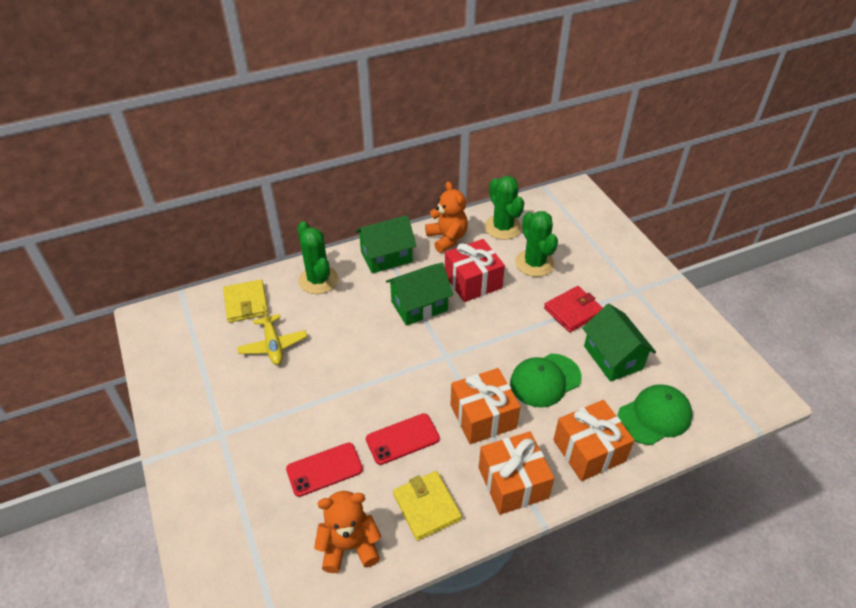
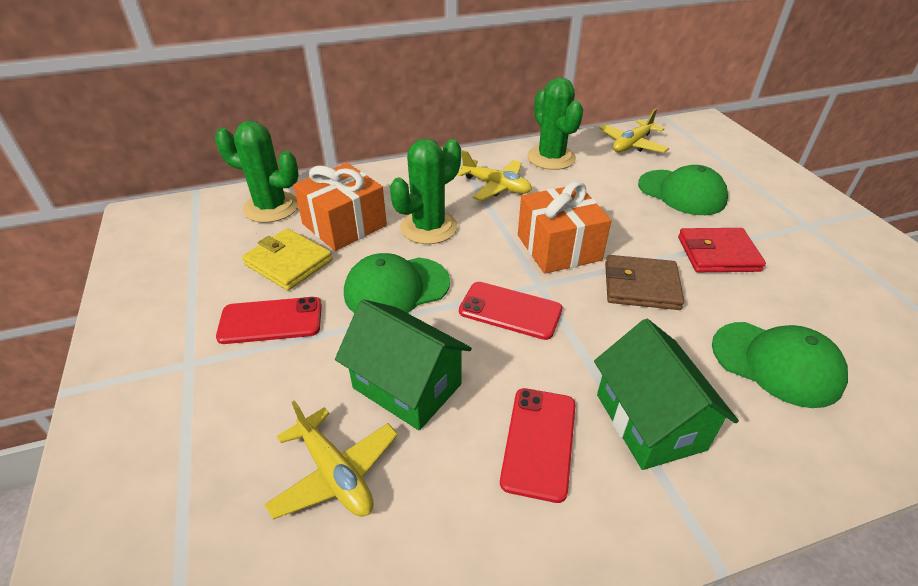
brown wallet: none = 0 -> [605,255,684,310] = 1
green cap: [510,354,581,408] [618,384,693,445] = 2 -> [344,253,450,313] [638,165,728,215] [712,322,848,408] = 3
green house: [355,215,416,273] [386,263,453,326] [582,304,656,382] = 3 -> [335,299,472,431] [594,319,739,470] = 2
orange gift: [450,368,521,444] [479,431,554,515] [553,400,634,481] = 3 -> [293,163,387,251] [518,181,612,274] = 2
orange teddy bear: [314,491,381,573] [425,182,468,253] = 2 -> none = 0
red gift: [445,239,505,302] = 1 -> none = 0
red phone: [286,443,363,497] [366,413,440,465] = 2 -> [216,297,322,344] [459,282,562,340] [500,388,576,503] = 3
yellow plane: [237,306,307,365] = 1 -> [264,400,398,520] [457,150,532,201] [599,109,669,153] = 3
yellow wallet: [223,280,268,323] [393,471,462,541] = 2 -> [242,228,333,291] = 1

